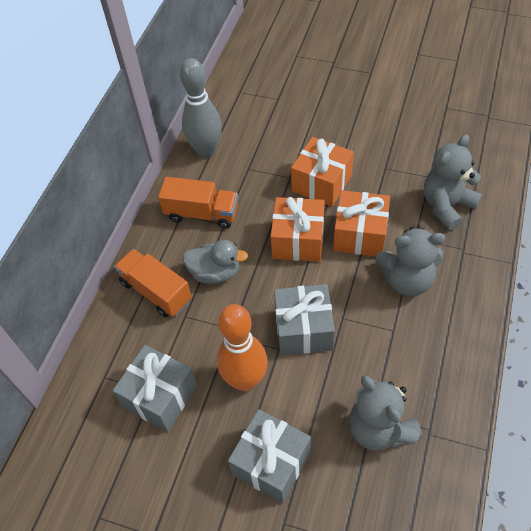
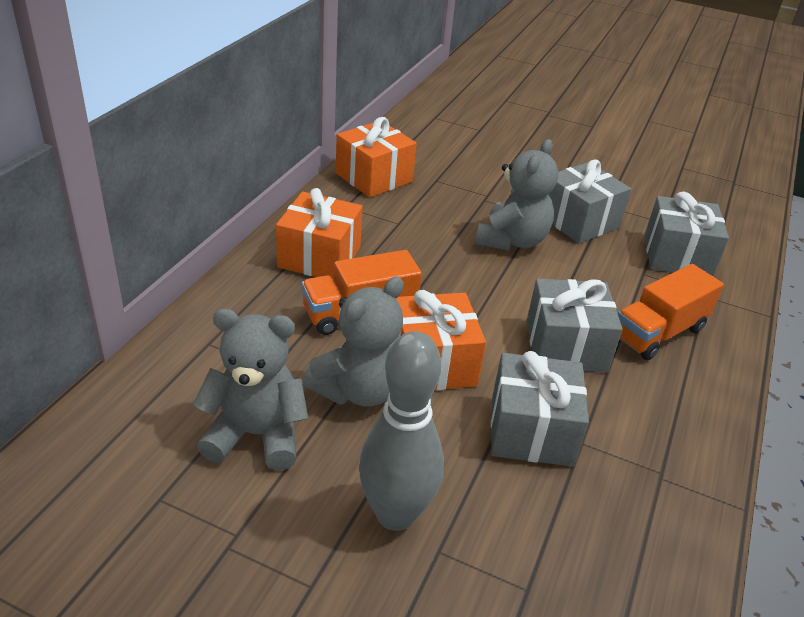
grey duck: [182,240,248,284] = 1 -> none = 0
grey gift: [112,345,197,432] [228,409,311,503] [274,284,335,355] = 3 -> [491,351,589,467] [526,278,623,372] [548,160,631,243] [644,192,729,276] = 4
orange bowling pin: [217,304,268,392] = 1 -> none = 0

